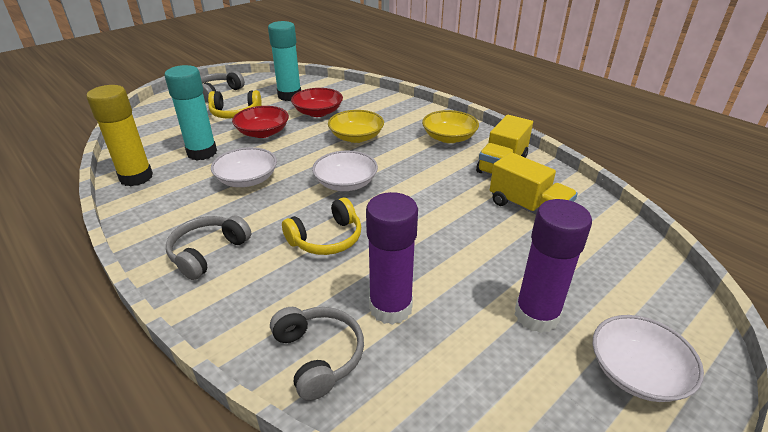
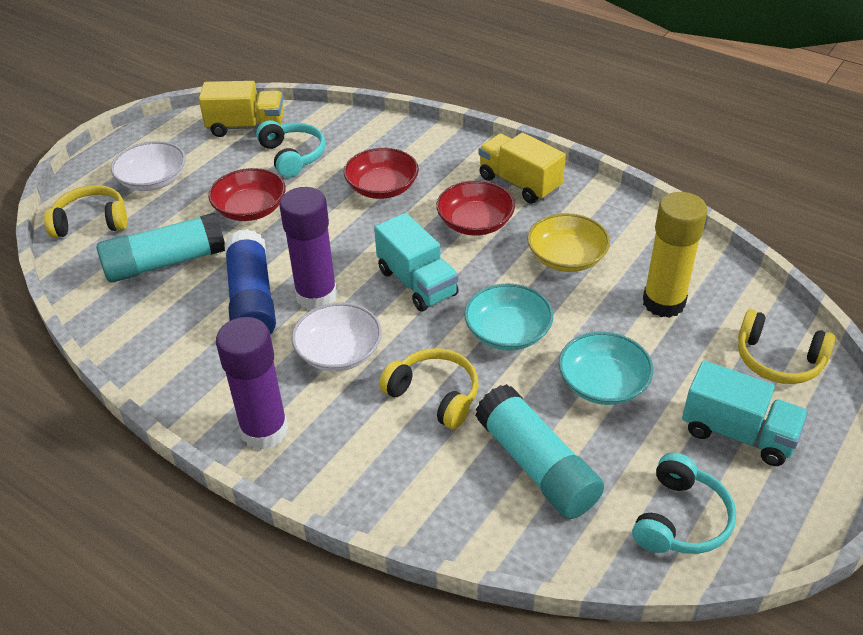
blue glue stick: none = 0 -> [224,229,276,335] = 1
grey headphones: [166,216,251,280] [201,71,245,103] [270,307,364,401] = 3 -> none = 0
red bowl: [232,106,289,138] [291,88,343,117] = 2 -> [208,168,286,221] [344,148,419,199] [436,181,515,236] = 3
turquoise bowl: none = 0 -> [464,283,553,351] [559,332,653,405] = 2
turquoise headphones: none = 0 -> [256,120,325,177] [632,453,736,554] = 2
turquoise truck: none = 0 -> [374,213,459,312] [682,361,808,466] = 2
white bowl: [211,147,277,187] [312,151,378,191] [593,315,704,402] = 3 -> [111,141,186,191] [291,303,382,372] = 2
yellow bowl: [328,110,384,143] [422,110,479,143] = 2 -> [527,213,610,272] = 1
yellow headphones: [208,90,261,119] [282,197,361,255] = 2 -> [44,185,127,238] [379,348,479,429] [738,310,835,384] = 3

